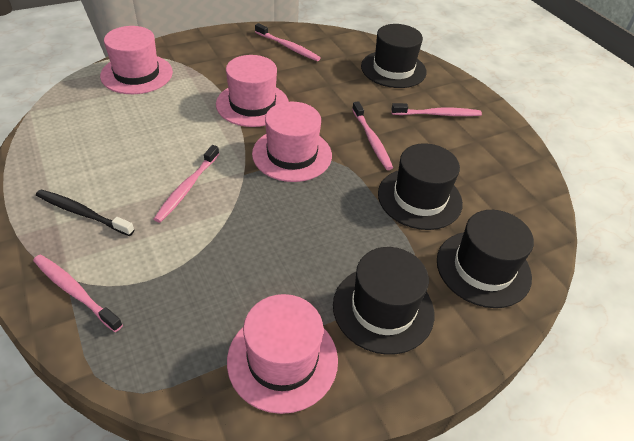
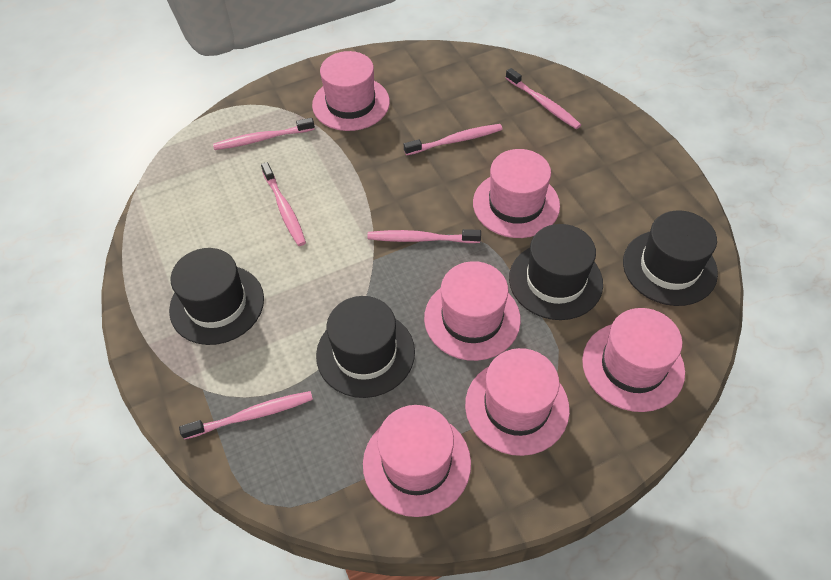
black toothbrush: [36,190,134,236] = 1 -> none = 0
pink hat: [100,26,173,94] [216,55,289,127] [227,294,338,414] [252,102,332,182] = 4 -> [312,51,390,131] [363,405,471,517] [424,261,521,361] [465,348,570,456] [473,149,560,238] [582,308,685,412] = 6
pink toothbrush: [33,254,123,332] [154,145,219,223] [255,23,321,61] [352,101,393,170] [391,103,482,116] = 5 -> [179,391,313,440] [213,118,315,150] [261,162,306,246] [367,229,481,243] [404,124,503,156] [506,68,581,129] = 6

